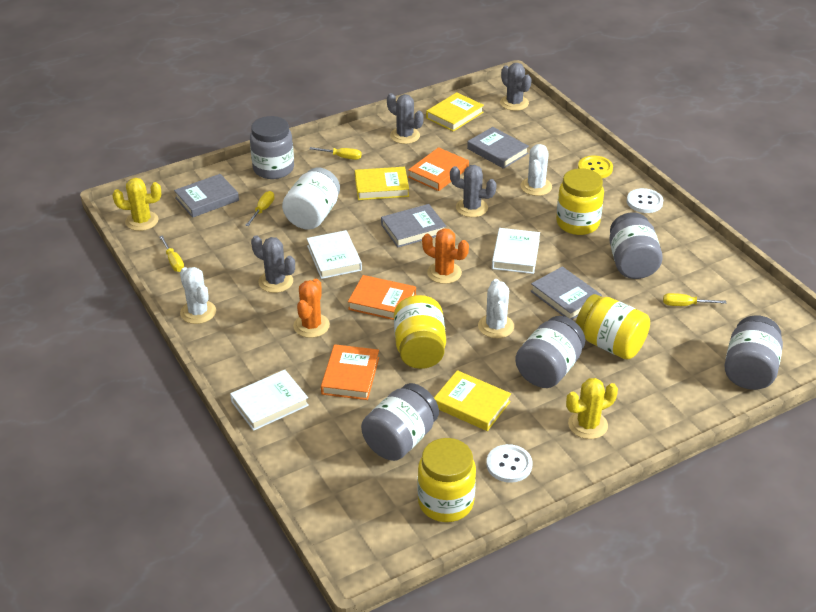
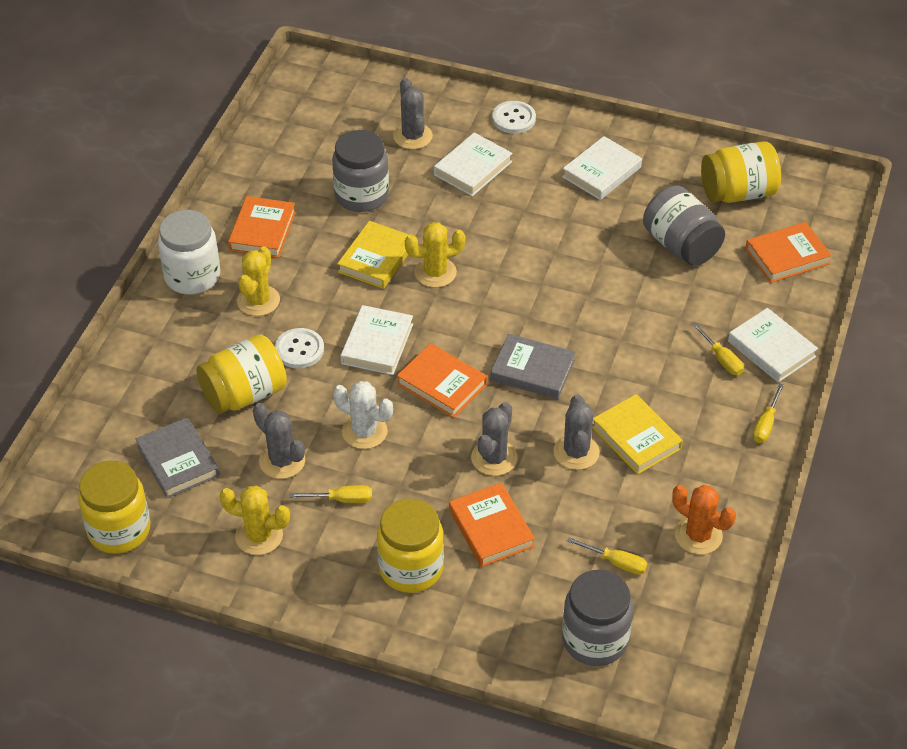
grey book: [174,174,239,218] [381,204,446,248] [467,127,529,169] [530,266,602,319] = 4 -> [136,417,219,498] [490,334,576,399] = 2
grey jar: [250,116,294,179] [361,383,439,461] [515,316,585,388] [609,212,663,279] [724,315,783,390] = 5 -> [332,130,389,212] [562,570,633,666] [643,185,725,266] = 3
orange book: [321,344,379,400] [348,275,416,320] [408,147,469,191] = 3 -> [228,196,296,258] [397,343,487,418] [449,482,535,567] [745,222,832,283] = 4
orange cactus: [293,279,330,338] [422,228,469,284] = 2 -> [672,485,736,555] = 1
white book: [230,370,309,431] [307,230,362,279] [492,228,540,274] = 3 -> [341,305,413,375] [434,132,513,196] [562,136,642,200] [728,308,818,383] = 4
white cactus: [180,267,216,324] [478,279,514,338] [520,144,552,196] = 3 -> [333,381,393,449] = 1
yellow book: [355,167,409,200] [426,92,484,132] [434,370,511,431] = 3 -> [337,221,409,289] [592,394,683,475] = 2
yellow button: [578,156,613,178] = 1 -> none = 0
yellow cactus: [112,178,161,231] [566,378,618,439] = 2 -> [220,485,290,555] [237,246,280,316] [405,222,466,288] = 3

